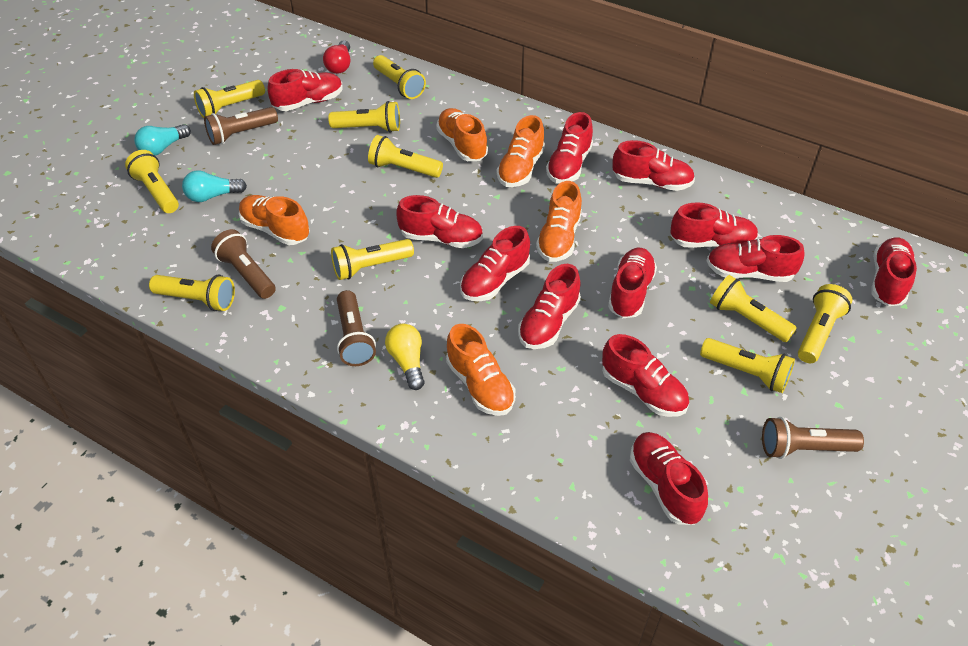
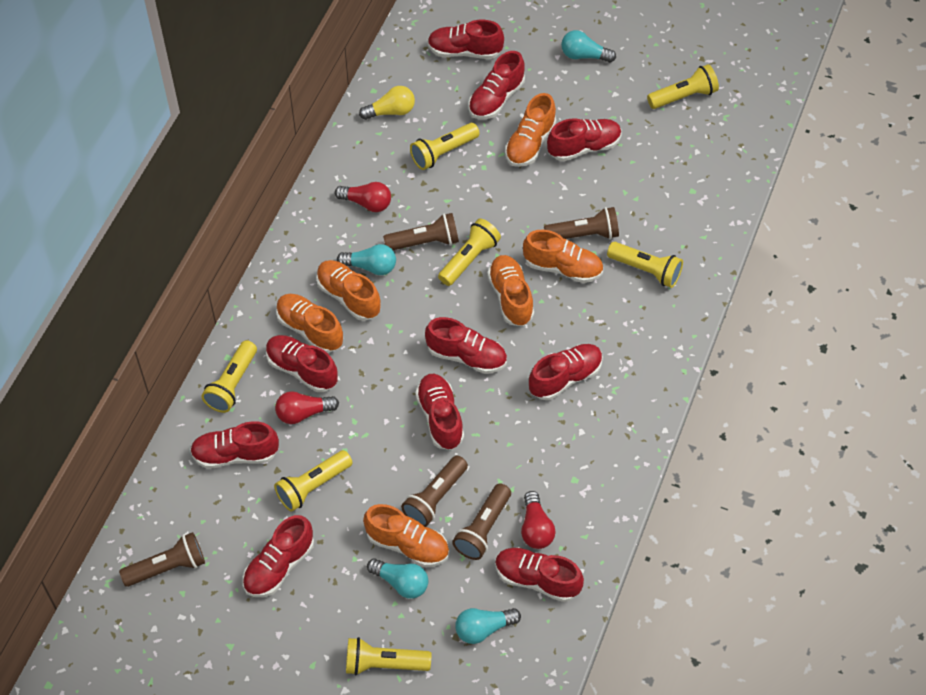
brown flashlight: [204,107,278,145] [211,229,276,299] [337,290,376,366] [762,417,864,459] = 4 -> [119,532,205,587] [383,213,459,250] [401,456,468,527] [452,483,511,560] [544,207,619,239] = 5
orange shoe: [239,195,310,245] [436,108,488,161] [446,324,515,416] [497,115,545,187] [536,181,582,262] = 5 -> [276,294,343,353] [316,260,381,321] [363,504,449,567] [487,255,534,326] [505,93,556,167] [523,230,603,283] = 6
red light bulb: [323,41,350,74] = 1 -> [275,391,339,424] [335,182,391,212] [521,491,556,549] = 3
red shoe: [267,69,343,111] [397,195,483,248] [460,226,530,301] [518,264,581,349] [546,112,593,184] [602,334,689,417] [608,248,657,318] [612,140,695,191] [630,432,708,525] [670,202,759,248] [706,235,805,282] [871,237,917,306] = 12 -> [190,421,279,468] [243,515,314,597] [266,335,338,392] [415,374,464,450] [425,317,507,374] [427,20,504,59] [468,51,525,119] [495,547,584,602] [529,344,603,400] [547,118,621,161] = 10
turquoise light bulb: [134,124,191,156] [182,170,247,202] = 2 -> [337,244,396,275] [367,558,428,599] [455,608,521,644] [561,30,616,63] = 4
yellow flashlight: [125,150,179,213] [149,275,235,311] [194,80,265,118] [328,101,400,133] [331,239,414,280] [368,135,443,178] [373,55,426,99] [700,338,795,393] [710,275,797,342] [798,284,853,363] = 10 -> [201,340,257,413] [274,450,352,512] [346,637,431,675] [410,123,480,170] [438,219,501,286] [607,242,683,288] [647,64,719,109] = 7

